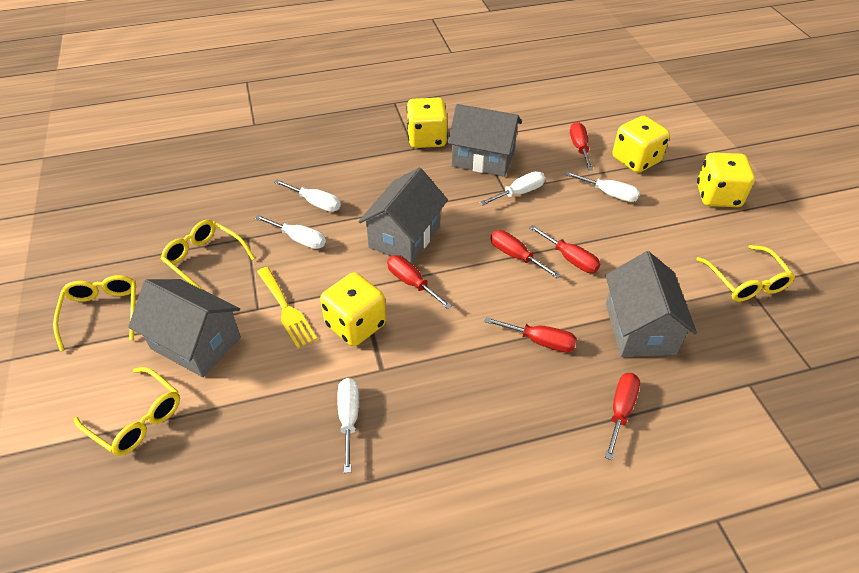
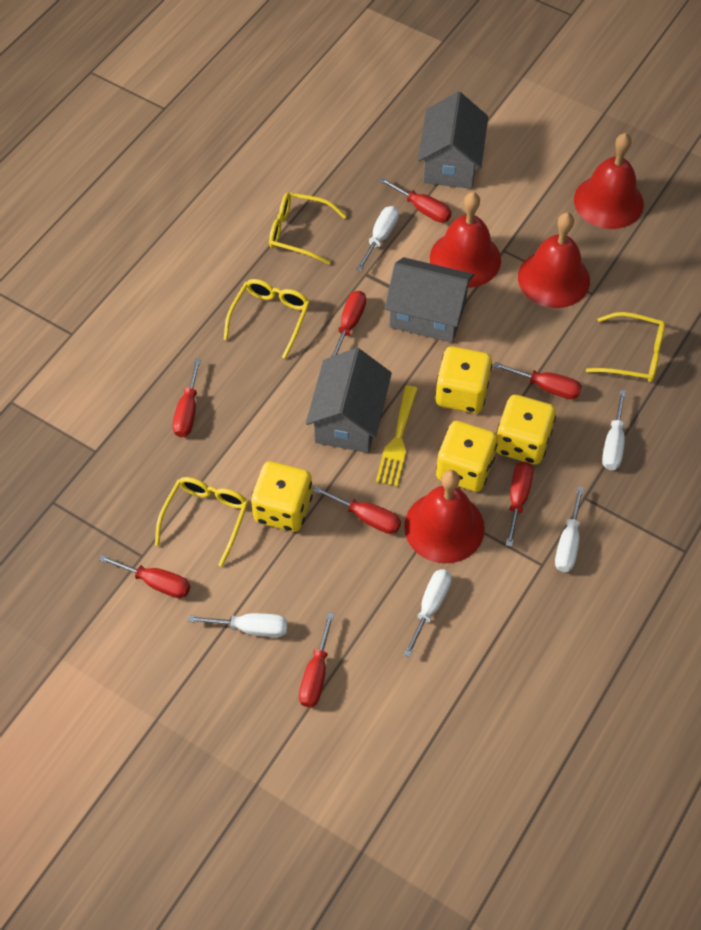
grey house: [128,279,241,377] [358,167,448,264] [448,104,522,177] [605,251,697,357] = 4 -> [306,348,392,453] [385,257,474,343] [418,92,488,189] = 3
red bell: none = 0 -> [404,470,485,564] [430,192,501,288] [518,212,590,308] [574,133,644,229] = 4
red screwdriver: [387,255,452,309] [484,317,577,352] [490,230,561,279] [529,225,600,273] [570,122,593,170] [605,373,640,460] = 6 -> [99,554,190,598] [173,358,201,437] [299,612,334,707] [313,486,401,534] [331,291,366,357] [379,177,452,223] [493,362,582,399] [506,462,533,547] = 8

